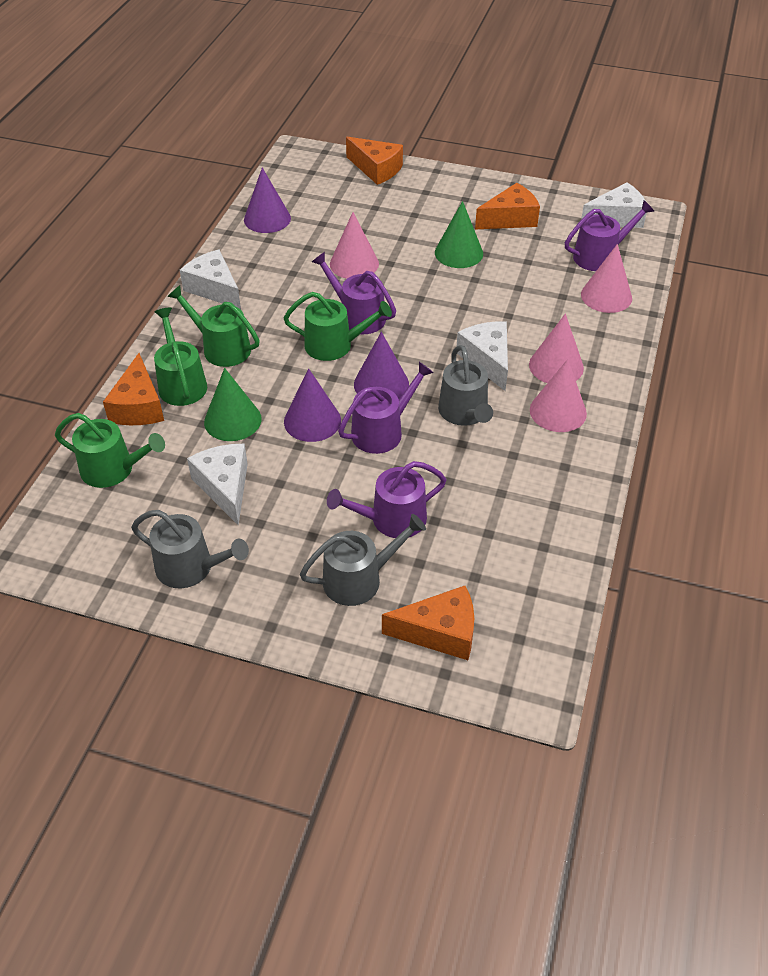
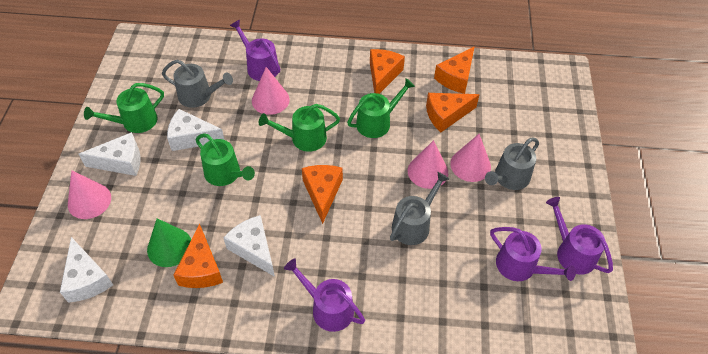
green cone: [204,368,262,441] [435,201,483,268] = 2 -> [147,218,191,267] = 1
orange cheese: [103,353,164,425] [346,137,403,185] [382,586,474,660] [475,183,540,229] = 4 -> [173,223,223,288] [302,165,343,224] [370,49,405,94] [426,93,480,132] [434,46,475,94] = 5
purple cone: [244,168,291,233] [284,368,341,442] [354,332,409,399] = 3 -> none = 0

